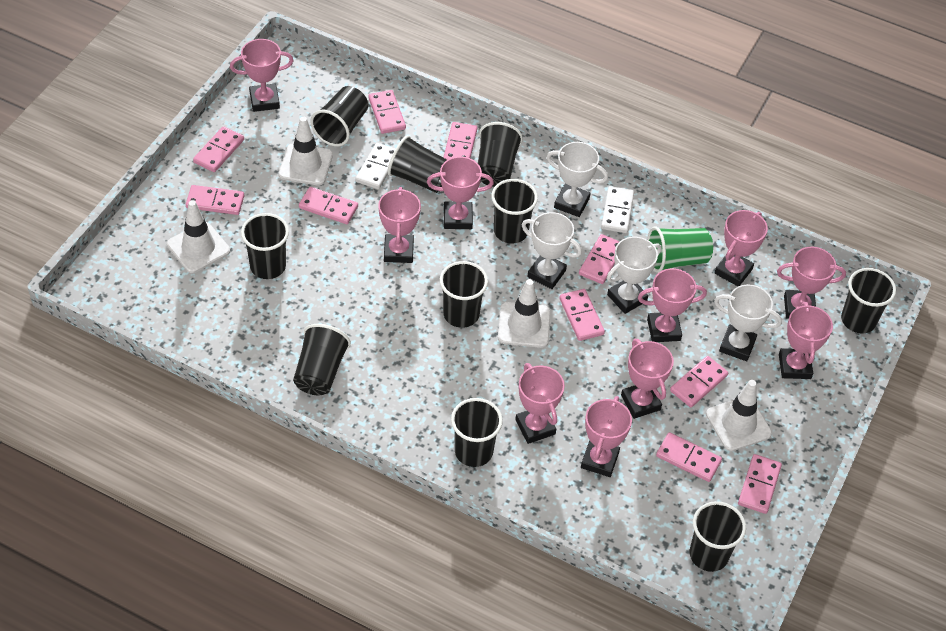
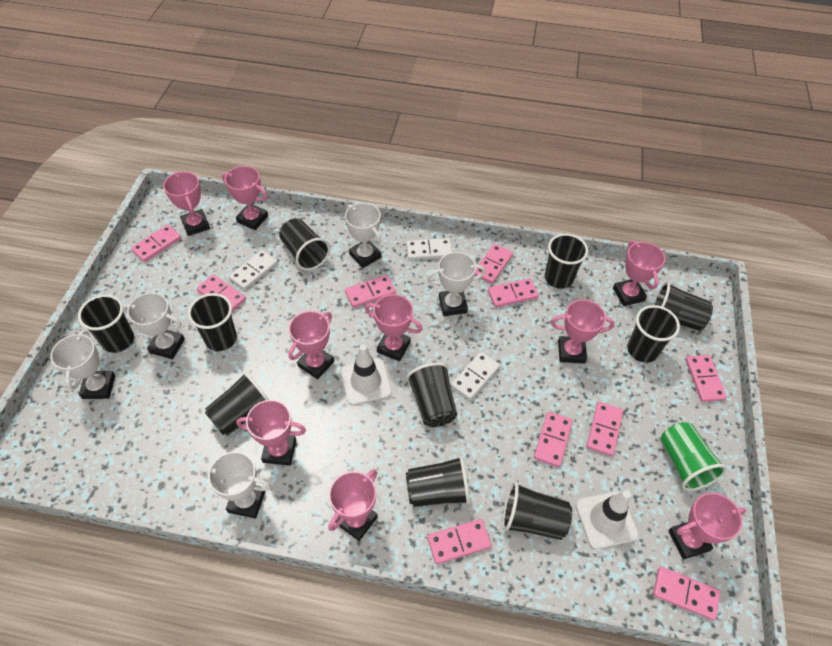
pink trophy: [230,39,294,112] [378,187,421,263] [427,156,494,229] [515,363,565,444] [581,396,632,477] [621,339,674,419] [638,268,707,342] [715,210,768,286] [777,247,846,319] [779,302,833,379] = 10 -> [163,171,210,236] [222,166,268,230] [236,400,306,466] [288,311,334,379] [328,469,378,541] [365,294,423,361] [551,300,615,364] [613,240,666,306] [668,493,746,559] = 9
white domino: [355,143,395,189] [601,186,634,233] = 2 -> [229,250,278,290] [406,238,452,260] [451,352,500,400] = 3
white traffic cone: [167,200,230,273] [278,117,333,185] [498,279,551,348] [706,380,772,451] = 4 -> [340,345,392,405] [576,490,639,549] = 2
white trophy: [522,212,582,289] [547,142,608,217] [607,237,662,314] [714,284,782,361] = 4 -> [50,330,115,399] [123,293,185,359] [200,451,271,519] [345,203,381,268] [426,252,486,316] = 5

